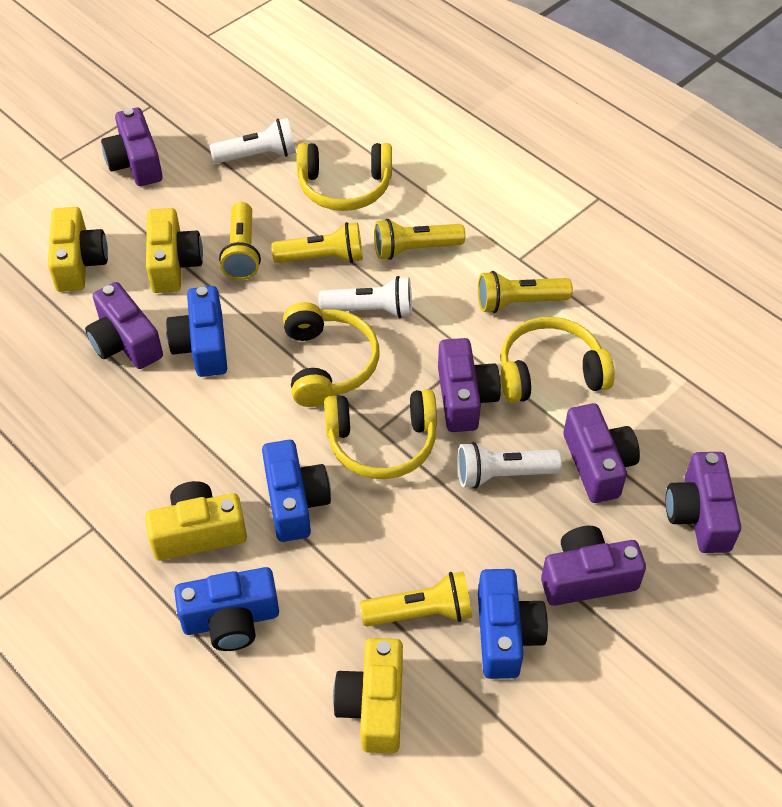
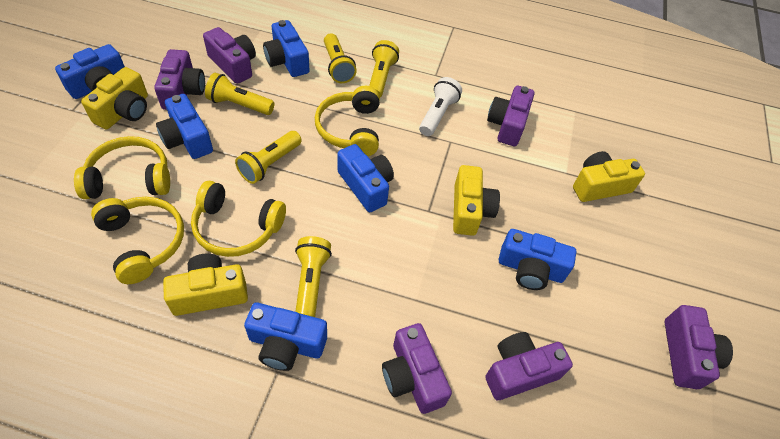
blue camera: [166,286,227,377] [174,567,279,651] [262,440,331,542] [478,569,548,679] = 4 -> [55,44,125,99] [156,94,213,159] [244,303,327,371] [263,20,310,77] [337,144,394,212] [499,229,576,290] = 6
white flashlight: [210,118,296,164] [319,276,412,318] [457,442,562,489] = 3 -> [419,77,462,136] = 1

